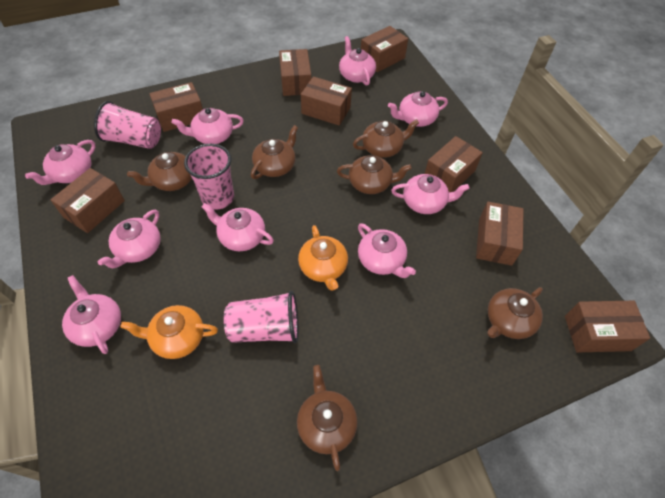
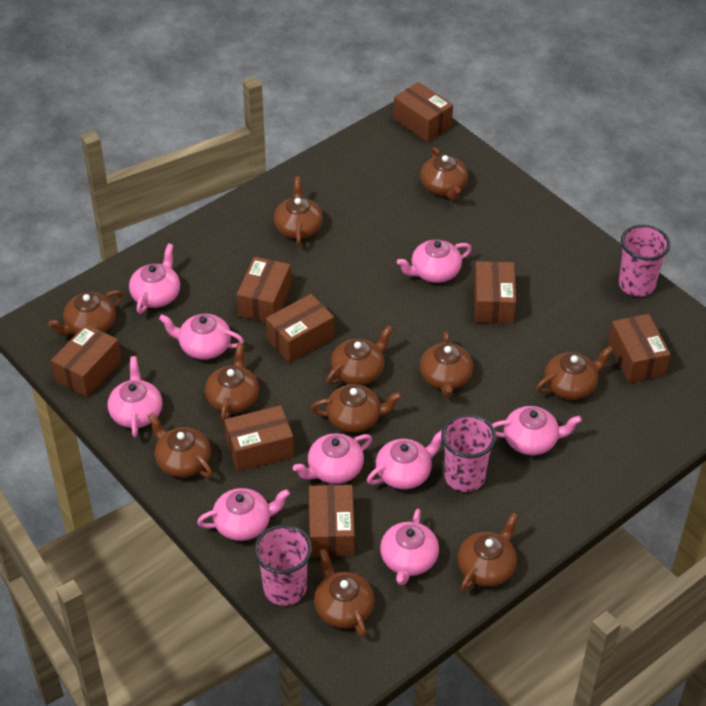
brown teapot: [127,152,192,191] [251,125,298,179] [297,365,358,471] [337,155,412,194] [353,119,419,158] [487,287,543,339] = 6 -> [48,290,123,335] [148,413,213,478] [205,343,259,422] [274,177,323,246] [311,384,402,433] [314,549,374,637] [326,325,393,385] [420,147,468,200] [420,332,473,398] [458,513,518,591] [536,346,613,400] = 11
orange teapot: [120,305,218,359] [298,225,348,291] = 2 -> none = 0

